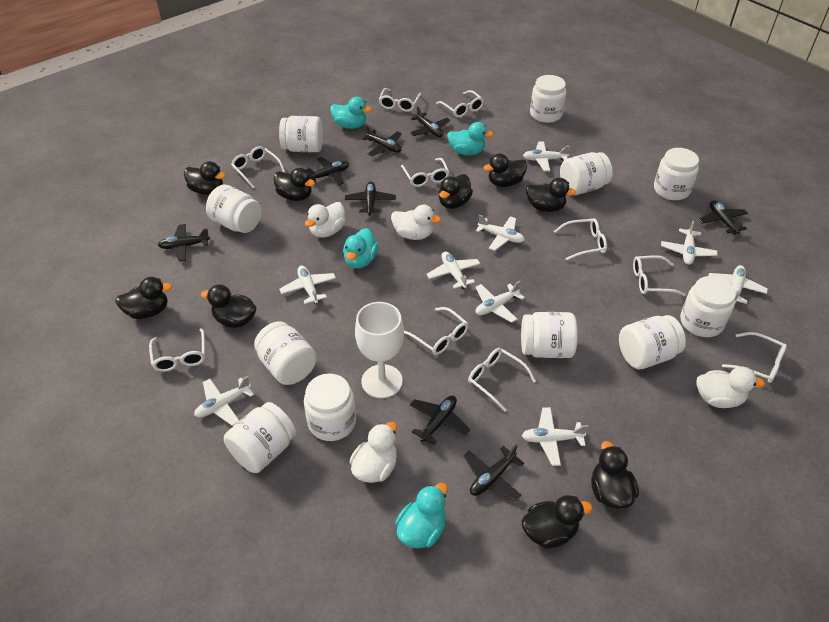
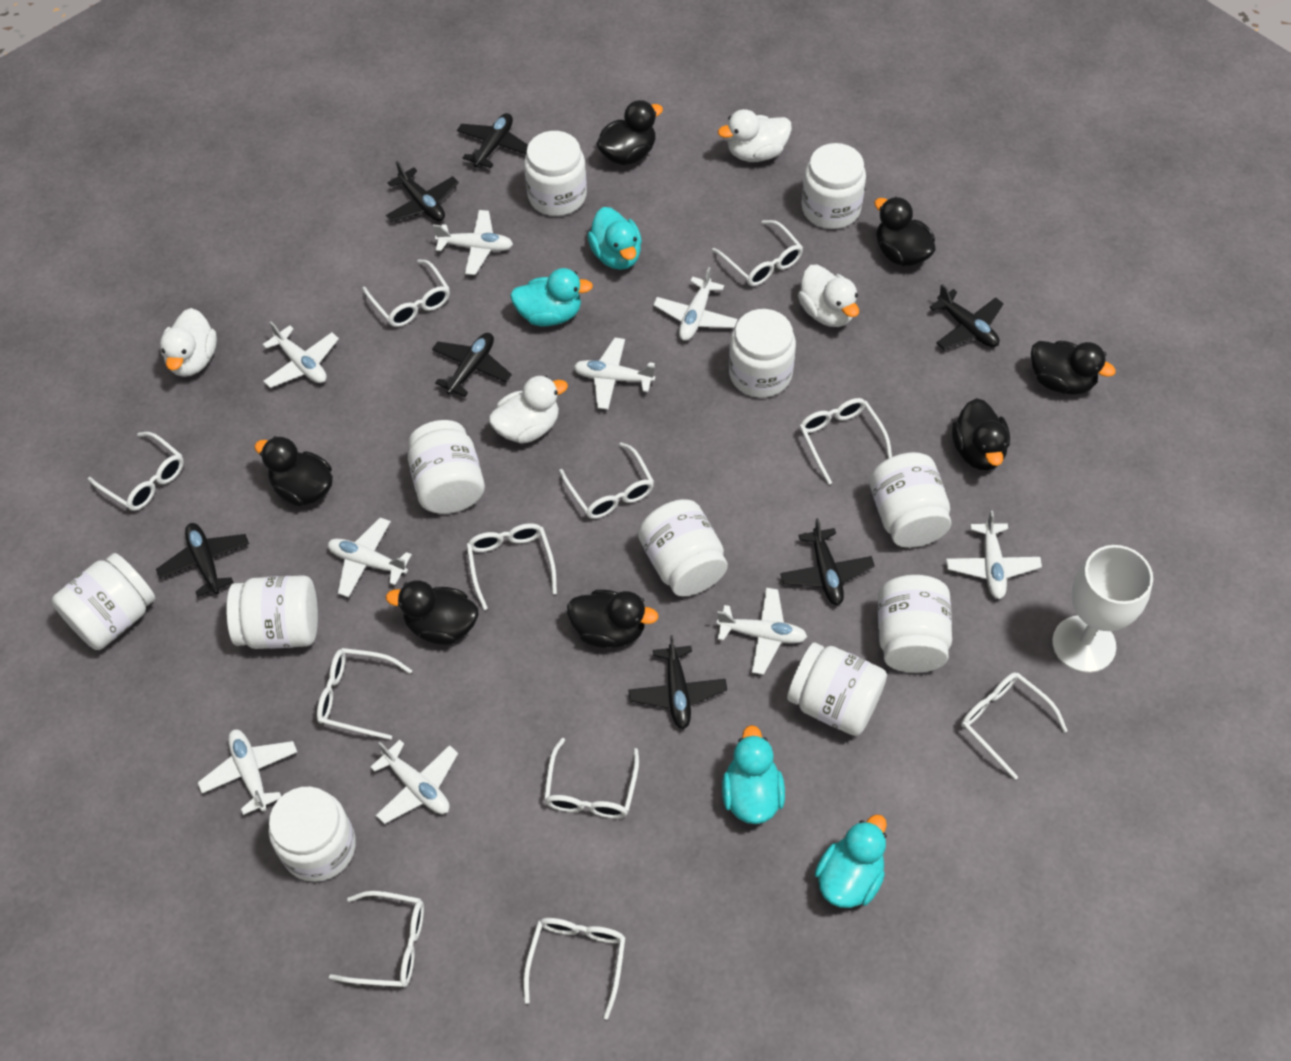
black duck: [115,277,173,319] [184,161,226,195] [201,285,257,328] [273,168,315,201] [439,174,473,209] [483,153,527,187] [521,495,593,549] [526,178,576,212] [591,441,639,509] = 9 -> [254,436,333,506] [386,580,478,645] [567,590,658,648] [597,100,663,165] [874,197,936,266] [952,398,1010,471] [1031,341,1116,395] = 7
black plane: [158,224,210,262] [306,157,349,185] [345,182,396,216] [362,125,402,156] [410,106,451,137] [410,395,470,445] [463,444,524,501] [698,200,748,235] = 8 -> [156,523,249,597] [386,161,459,222] [432,333,512,397] [457,113,528,169] [628,635,727,729] [780,518,875,605] [929,284,1004,350] = 7
white glasses: [149,328,205,372] [231,146,286,188] [379,88,422,112] [401,158,449,187] [404,307,469,355] [436,90,484,118] [468,348,536,411] [554,218,607,261] [633,255,686,296] [722,332,787,383] = 10 -> [88,432,184,511] [317,648,412,740] [329,891,424,987] [362,259,450,327] [466,523,557,610] [523,918,626,1020] [544,738,639,818] [559,442,654,519] [712,220,803,286] [799,398,892,485] [961,672,1068,780] = 11

